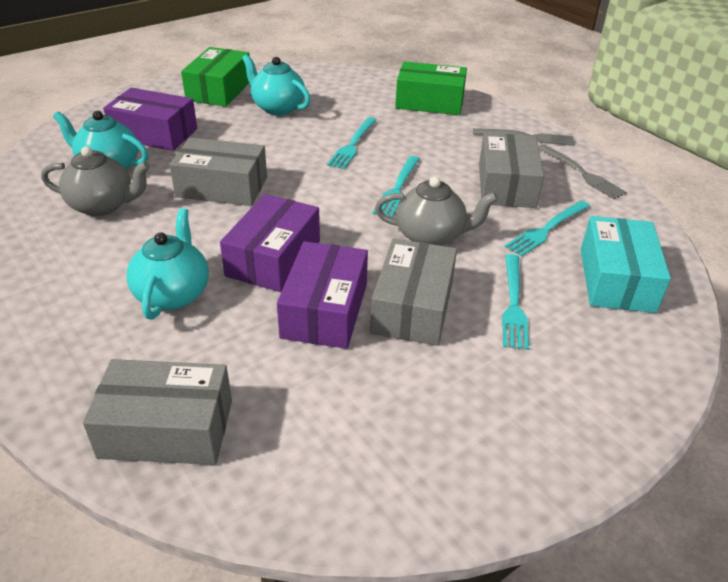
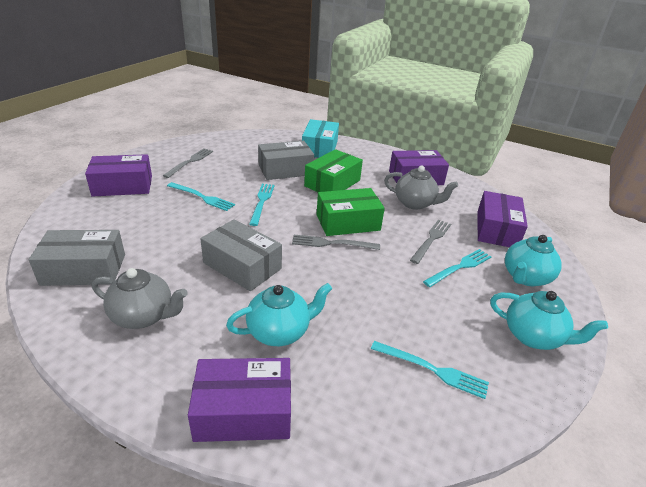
grey box: [83,359,232,465] [169,137,267,206] [370,238,457,346] [479,133,544,208] = 4 -> [29,230,125,286] [200,219,282,291] [258,141,314,180] = 3
grey fork: [473,128,575,146] [538,144,627,199] = 2 -> [163,148,213,178] [292,235,380,250] [410,220,451,264] = 3
purple box: [103,88,197,151] [220,194,320,292] [277,241,368,349] = 3 -> [85,154,152,197] [188,358,291,442] [389,150,449,185] [477,191,528,247] = 4

